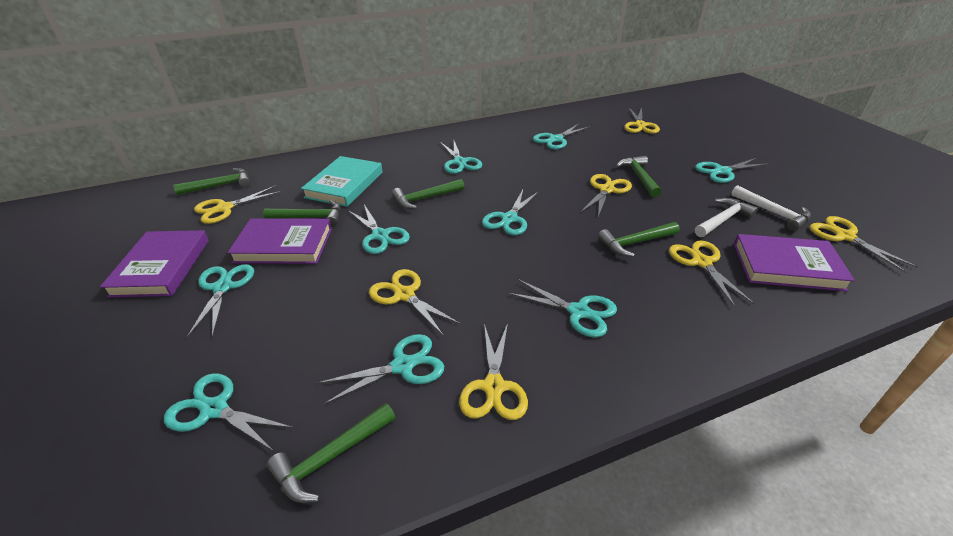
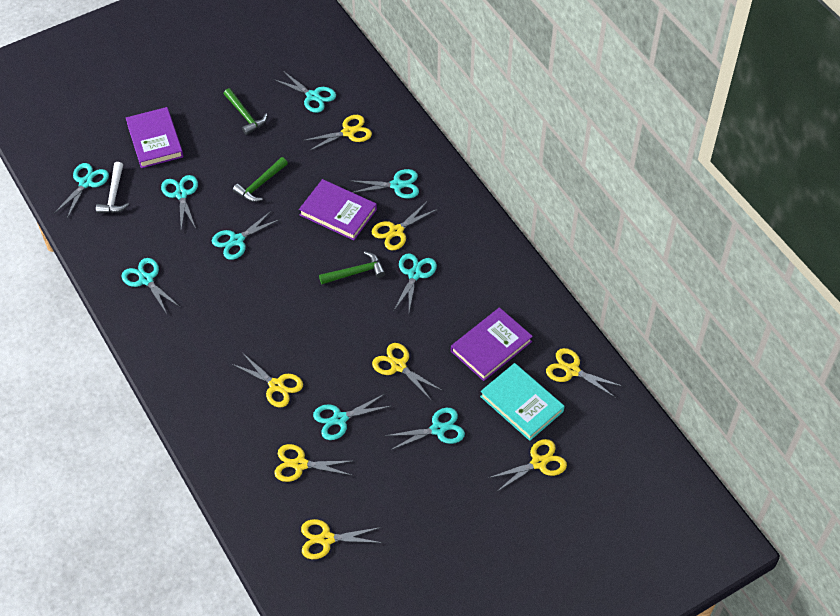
green hammer: [173,168,250,195] [263,200,341,226] [267,403,396,503] [392,179,465,209] [598,222,680,257] [616,156,662,197] = 6 -> [224,88,267,135] [233,157,288,202] [319,252,385,284] = 3
white hammer: [695,198,758,237] [731,185,811,231] = 2 -> [96,162,129,213] = 1
yellow scissors: [194,185,282,224] [369,269,461,335] [459,323,528,420] [581,174,632,217] [624,107,660,134] [669,240,755,307] [810,216,918,273] = 7 -> [232,354,303,407] [274,444,353,482] [301,519,382,559] [303,115,372,151] [372,202,437,250] [372,343,441,400] [489,439,567,491] [546,348,622,398] = 8

